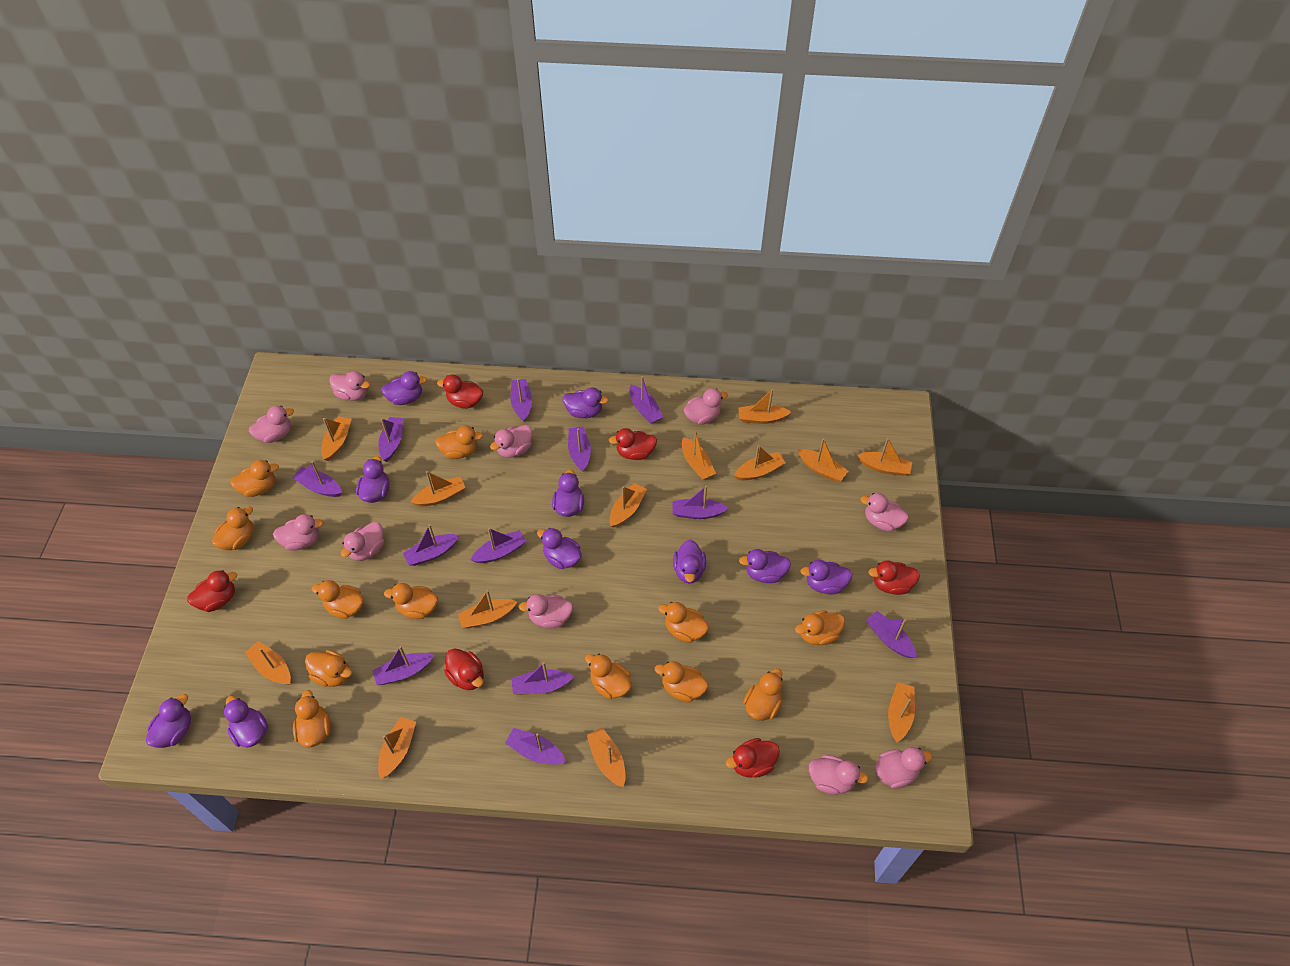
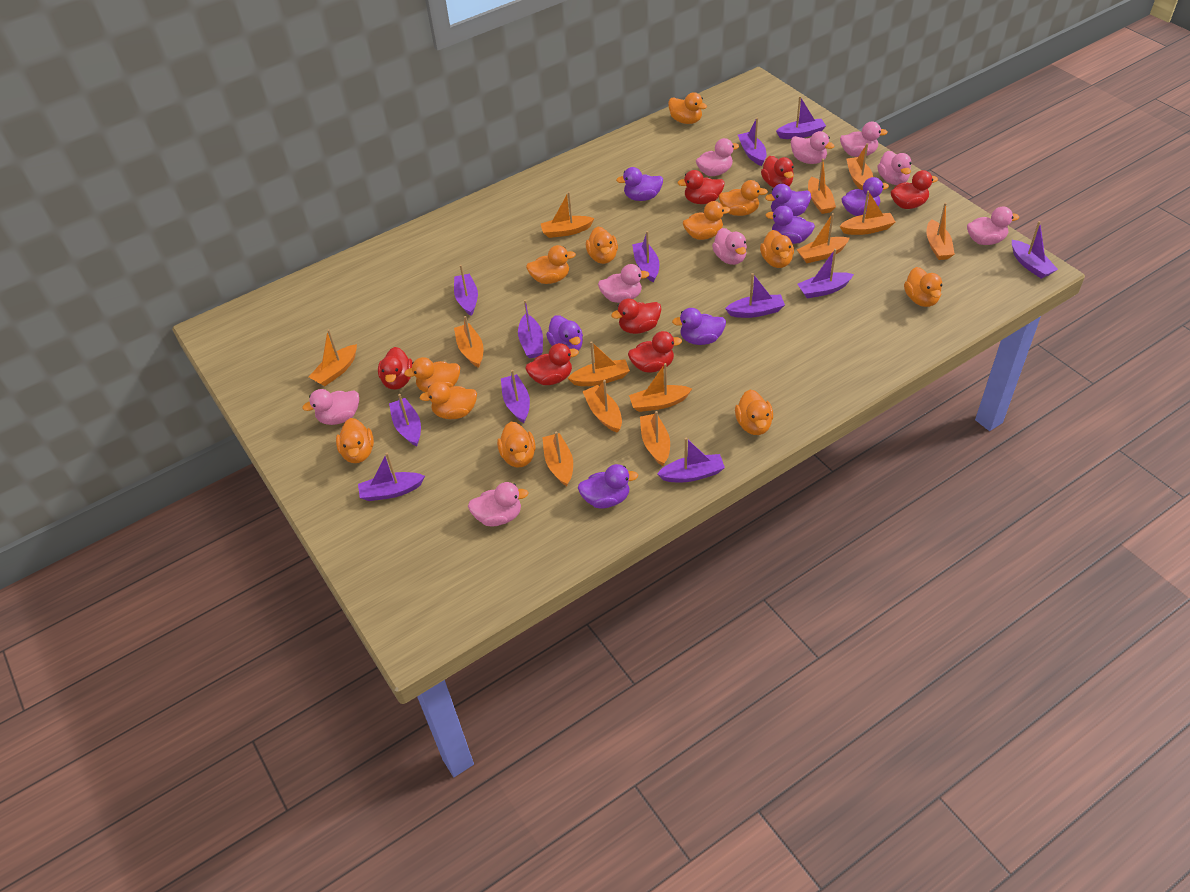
pink duck: [249,406,294,443] [273,514,324,551] [329,371,370,401] [341,522,384,561] [490,425,532,458] [519,594,573,628] [683,388,728,425] [809,755,869,795] [861,493,909,532] [875,747,932,789] = 10 -> [302,389,359,425] [468,482,528,527] [598,264,649,303] [696,138,739,176] [712,228,747,265] [791,131,834,164] [840,122,888,157] [878,151,911,185] [967,207,1019,245] = 9
purple duck: [146,694,191,748] [224,696,268,748] [356,456,390,503] [381,371,427,405] [537,528,582,569] [552,469,584,517] [563,388,609,418] [673,540,706,583] [739,549,791,583] [800,560,853,594] = 10 -> [546,315,583,351] [578,464,638,509] [616,167,663,201] [672,308,726,345] [765,184,811,216] [765,205,815,244] [842,177,889,216] = 7
red duck: [187,570,237,612] [437,374,483,409] [444,648,484,690] [609,428,657,460] [726,738,780,778] [868,560,920,595] = 6 -> [378,347,413,390] [525,343,579,385] [611,298,661,334] [628,331,682,373] [677,170,725,204] [761,156,794,188] [891,170,938,209] = 7

